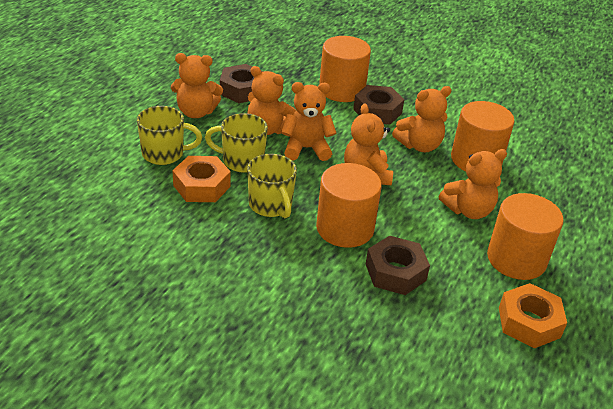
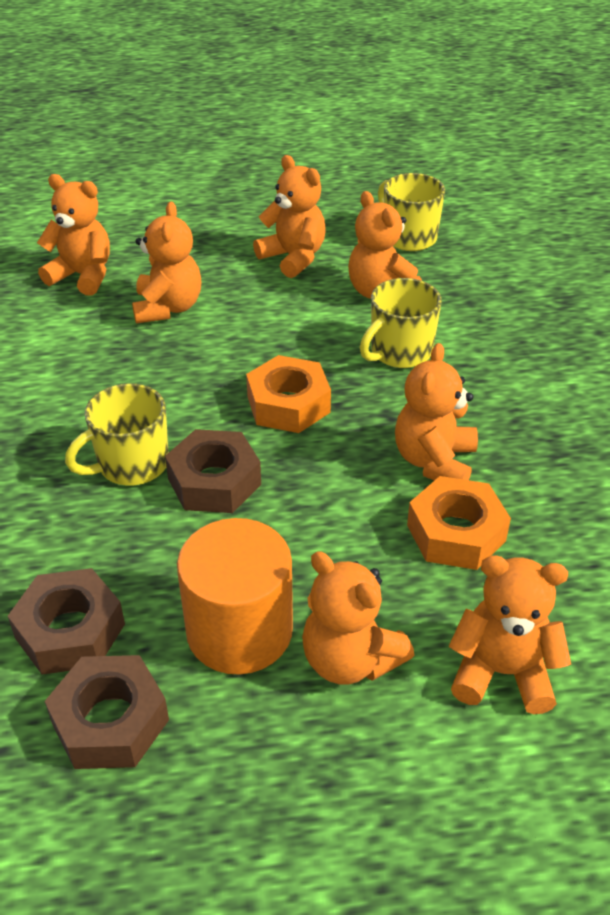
orange cylinder: [316,163,382,248] [319,36,371,102] [451,101,515,171] [487,193,564,280] = 4 -> [177,518,293,675] = 1
orange teddy bear: [171,53,223,118] [247,66,296,135] [281,82,336,161] [344,103,393,186] [392,86,451,152] [439,149,507,219] = 6 -> [37,174,110,296] [132,202,201,323] [253,155,326,278] [302,551,414,684] [348,191,422,299] [395,343,478,481] [449,555,571,714] = 7

